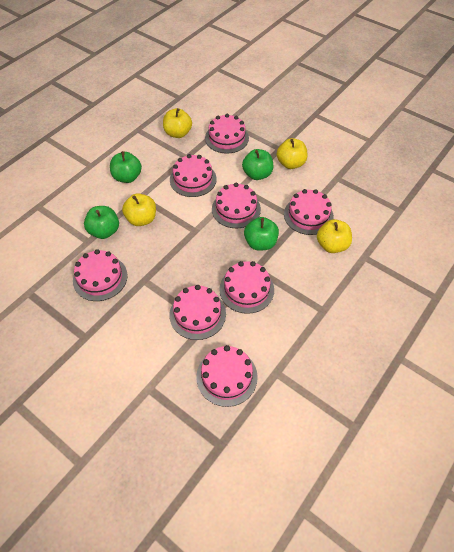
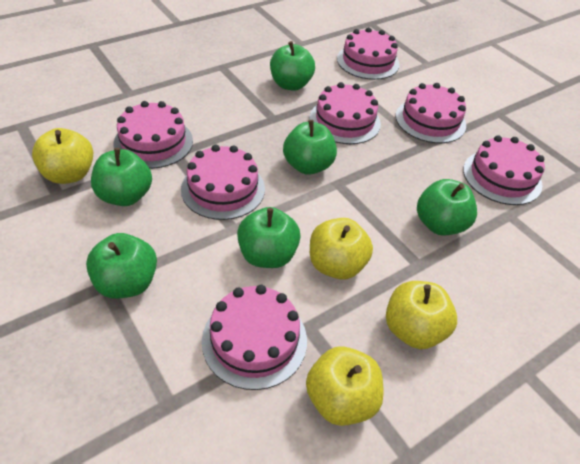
green apple: [84,206,119,239] [110,151,142,183] [242,149,273,180] [244,217,279,251] = 4 -> [86,233,157,299] [91,148,152,206] [237,207,301,268] [270,41,315,91] [283,120,337,175] [417,179,477,236] = 6
pink cake: [73,249,128,301] [169,285,226,340] [170,154,217,197] [196,345,258,407] [205,114,249,154] [212,183,261,228] [219,261,274,314] [284,189,334,235] = 8 -> [113,101,193,169] [181,145,265,220] [202,285,307,390] [309,82,381,144] [337,27,400,80] [396,83,466,143] [463,135,545,205] = 7

